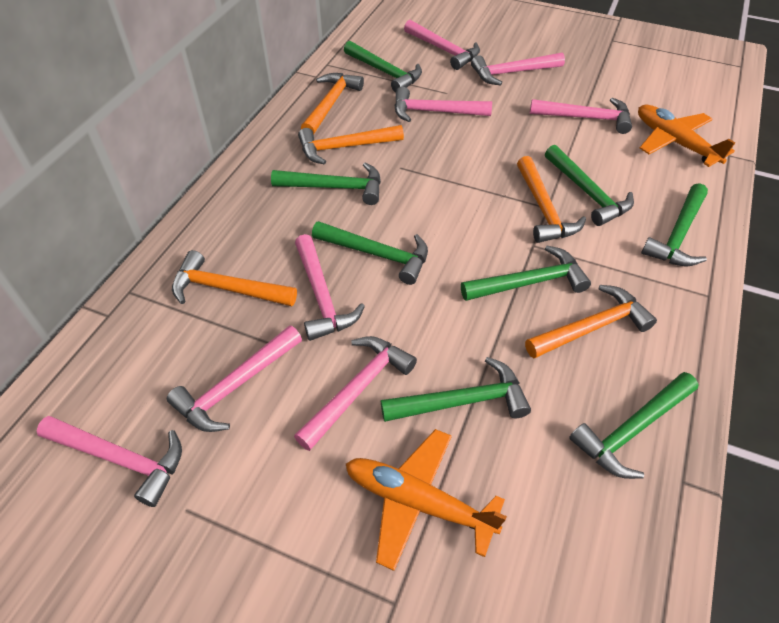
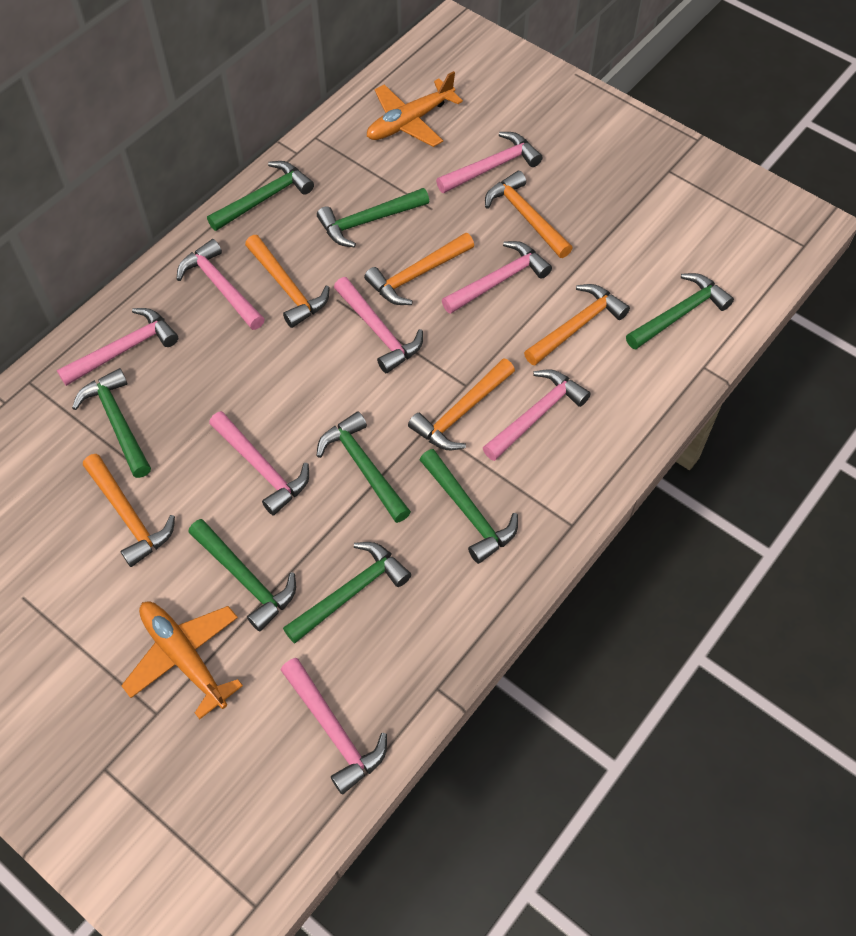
orange hammer: [172,250,297,306] [298,125,404,165] [301,73,364,134] [517,156,586,243] [525,285,657,359] = 5 -> [83,454,175,567] [245,235,330,328] [364,233,474,305] [408,358,515,450] [485,171,572,258] [524,284,630,365] = 6

